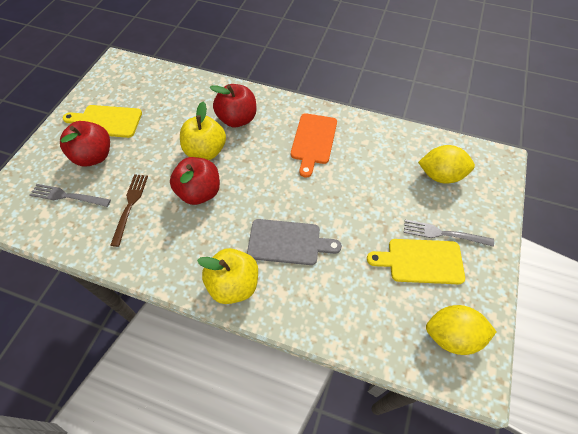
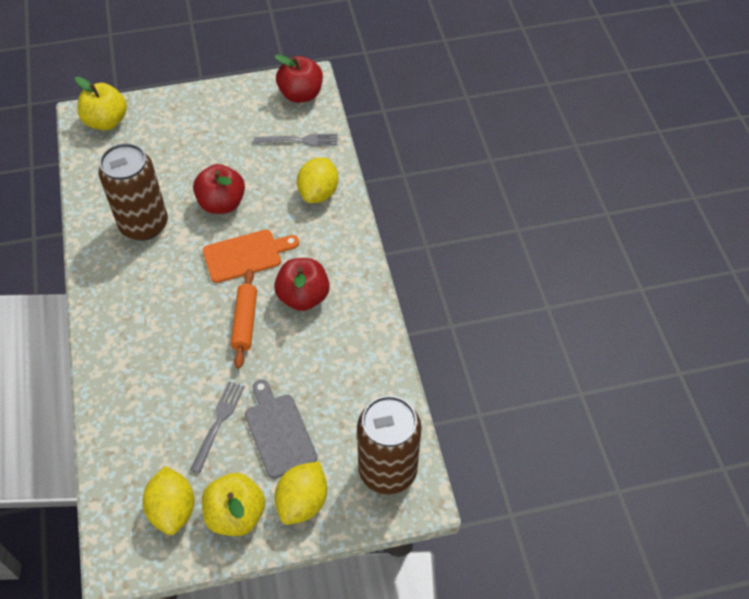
brown can: none = 0 -> [98,143,168,241] [357,395,422,494] = 2
brown fork: [110,174,148,247] = 1 -> none = 0
orange rolling pin: none = 0 -> [231,269,257,369] = 1
yellow cutting board: [63,105,142,138] [367,239,465,284] = 2 -> none = 0
yellow lemon: [418,145,475,184] [426,305,497,355] = 2 -> [142,466,194,535] [275,462,327,525] [297,158,338,203] = 3

